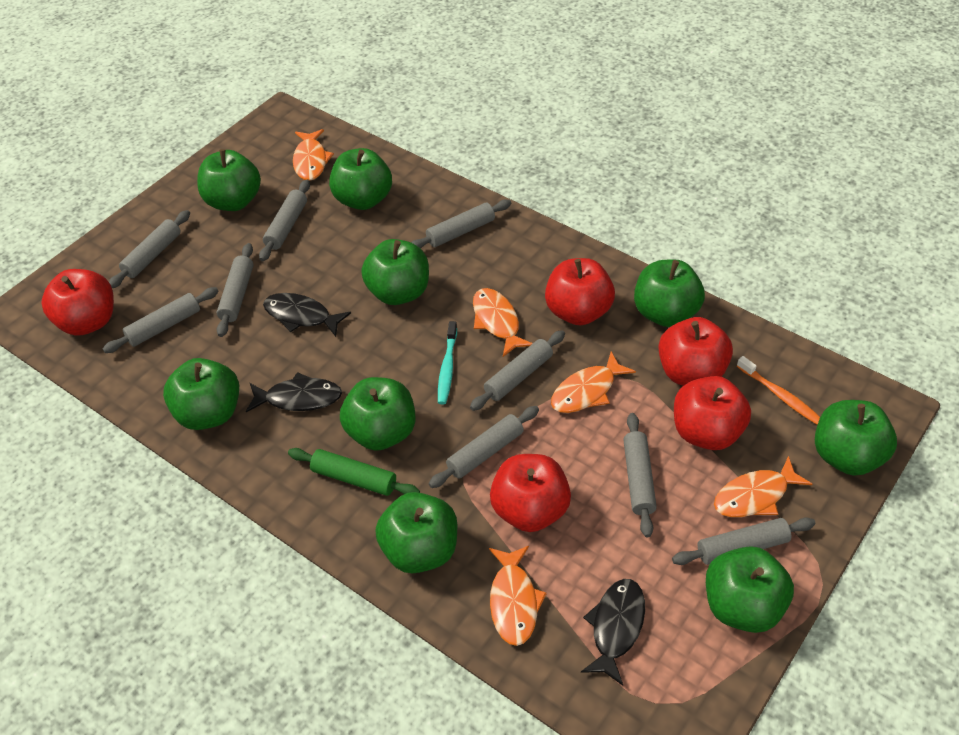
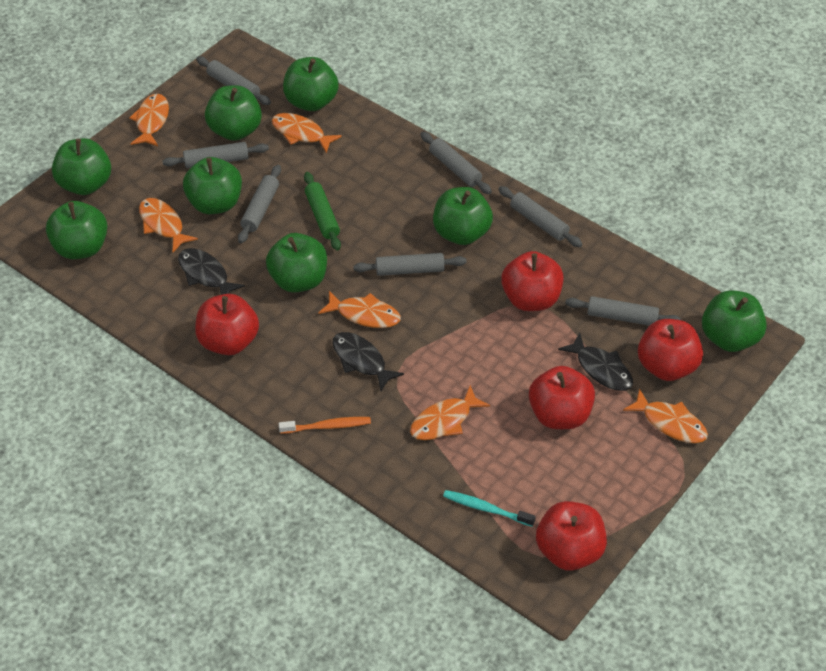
green apple: [163,358,239,430] [197,149,261,211] [329,148,392,210] [340,377,416,451] [361,239,429,305] [375,492,457,574] [634,259,705,327] [706,546,794,633] [815,400,897,476] = 9 -> [46,201,107,259] [52,138,111,195] [183,157,242,214] [205,85,262,141] [266,233,327,293] [283,57,338,111] [433,187,493,245] [702,290,767,352] = 8
grey rolling pin: [103,287,219,353] [109,210,190,288] [216,243,254,337] [259,180,310,261] [411,200,511,249] [429,406,539,488] [470,330,565,411] [623,413,657,537] [672,517,815,565] = 9 -> [162,142,269,168] [196,56,271,105] [238,165,281,243] [353,253,467,276] [420,132,492,194] [498,186,582,247] [565,296,682,326] = 7
orange fish: [293,129,334,181] [473,288,533,357] [489,546,547,646] [551,351,636,413] [714,456,812,517] = 5 -> [129,94,169,146] [139,198,198,252] [272,113,342,153] [319,291,401,328] [410,385,490,440] [623,388,708,443] = 6

